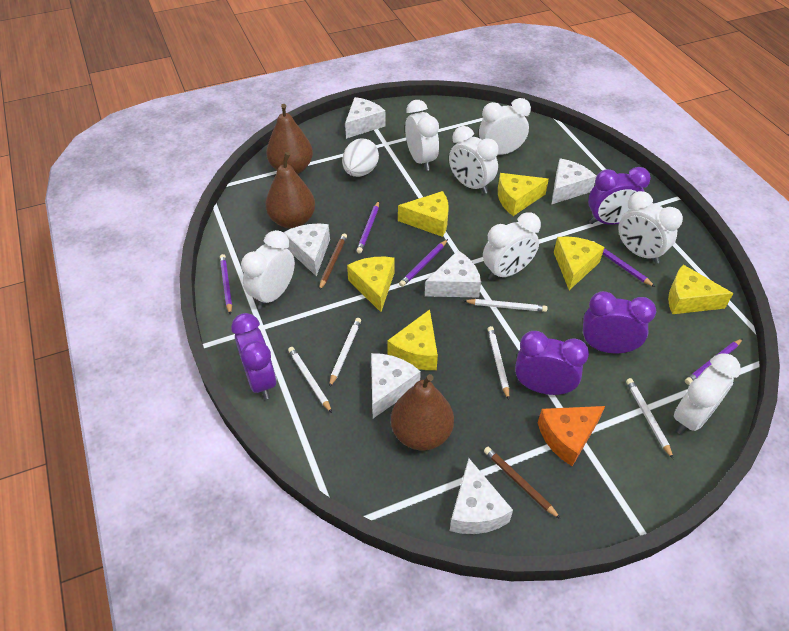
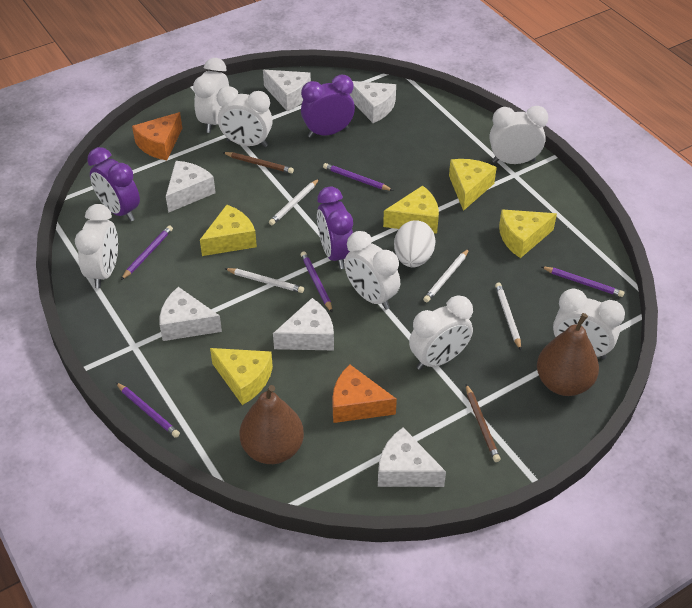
brown pear: [266,104,313,174] [266,152,315,229] [391,374,454,450] = 3 -> [240,385,304,464] [537,313,599,396] = 2
orange cheese: [538,406,605,466] = 1 -> [132,112,182,160] [332,364,397,423] = 2
purple clock: [231,313,277,399] [515,331,589,395] [583,291,656,353] [588,167,651,225] = 4 -> [87,147,140,221] [301,75,355,138] [317,187,353,269] = 3
white pencil: [288,347,332,413] [329,318,361,387] [464,299,547,312] [488,326,509,400] [626,378,673,459] = 5 -> [224,268,304,293] [269,179,319,225] [423,249,469,302] [495,282,521,350] = 4
yellow cheese: [347,257,395,312] [387,309,438,370] [398,191,449,237] [498,173,549,216] [554,236,605,290] [668,265,733,314] = 6 -> [200,205,257,256] [210,348,273,405] [383,185,439,234] [449,159,497,211] [499,209,557,258] = 5

